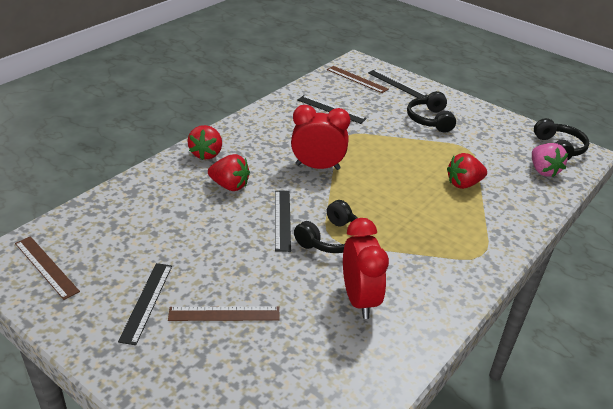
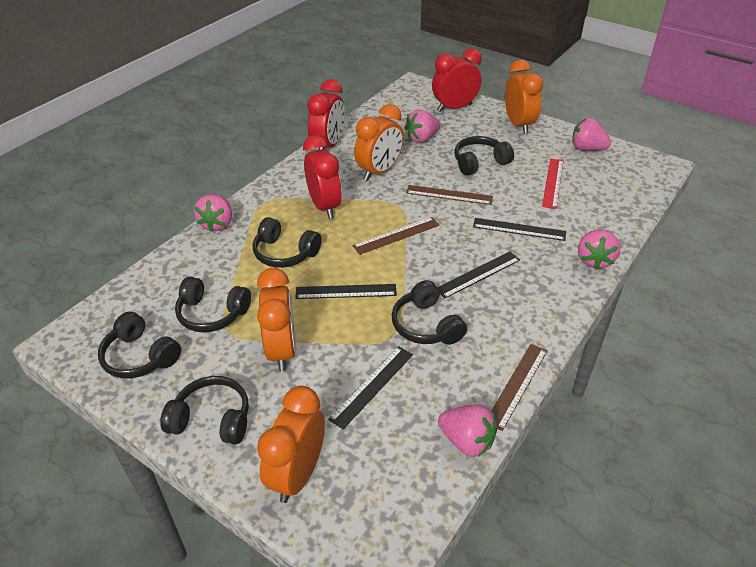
black headphones: [294,200,358,253] [407,91,456,133] [534,118,589,161] = 3 -> [98,312,181,378] [160,376,249,445] [175,276,251,333] [253,217,322,268] [392,280,467,345] [454,136,514,176] = 6
orange clock: none = 0 -> [257,268,296,371] [257,386,325,503] [354,104,403,181] [505,60,543,134] = 4
pink strawberry: [532,143,568,177] = 1 -> [194,194,232,232] [404,110,440,143] [438,405,497,457] [572,118,611,150] [578,229,620,270] = 5
red clock: [291,105,351,170] [343,218,389,319] = 2 -> [303,135,342,219] [307,79,345,150] [432,48,482,112] = 3
red ruler: none = 0 -> [542,159,564,209] = 1
red strawberry: [187,125,222,160] [208,154,250,191] [447,153,487,189] = 3 -> none = 0

